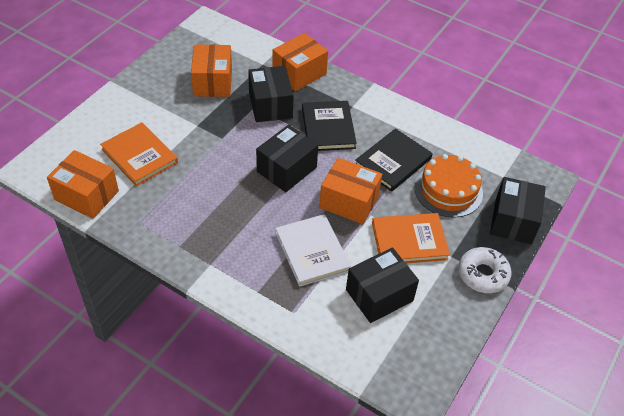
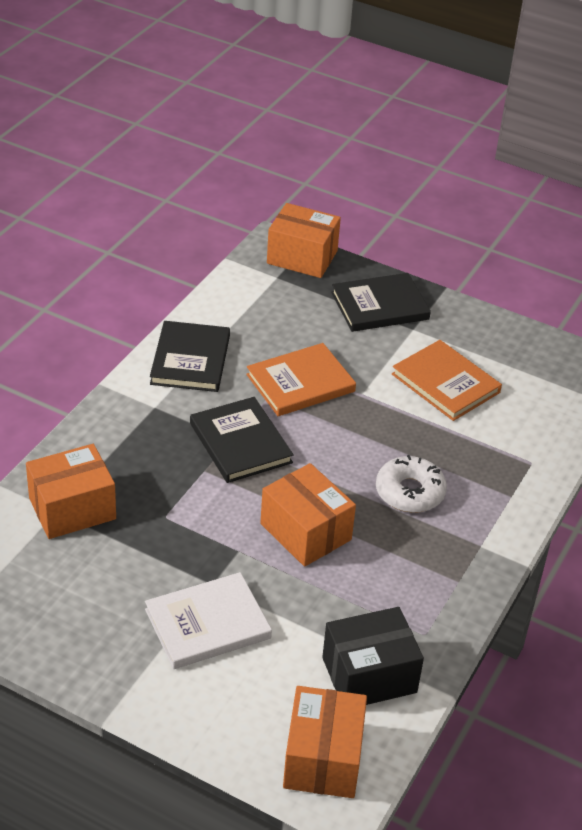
black book: [302,101,357,151] [355,129,432,192] = 2 -> [150,321,230,392] [190,397,294,483] [331,273,431,332] = 3
black box: [248,66,294,122] [256,125,318,192] [346,247,419,323] [490,177,546,244] = 4 -> [322,607,424,705] = 1
orange cake: [414,154,483,218] = 1 -> none = 0

